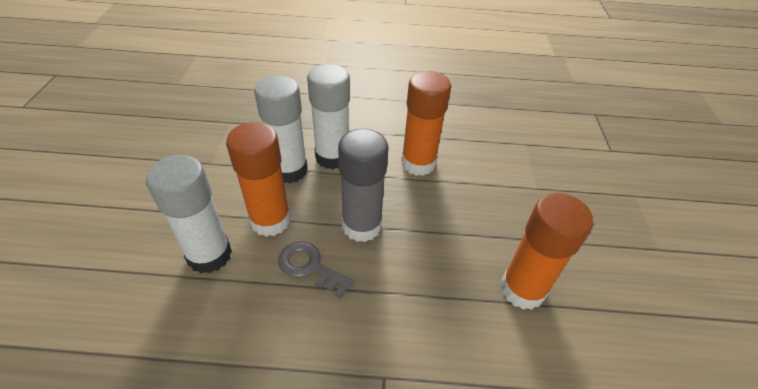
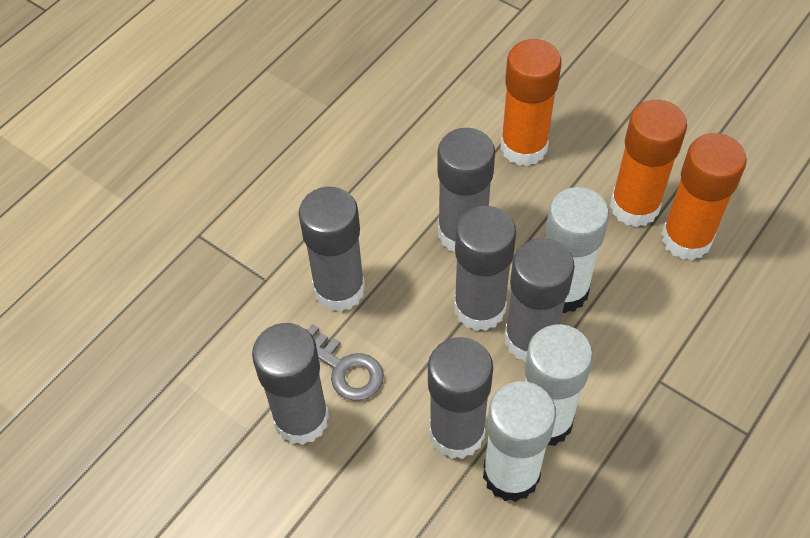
grey glue stick: [338,129,389,242] = 1 -> [252,323,329,445] [299,187,365,312] [428,337,493,459] [437,128,495,251] [454,206,516,331] [505,238,575,362] = 6

